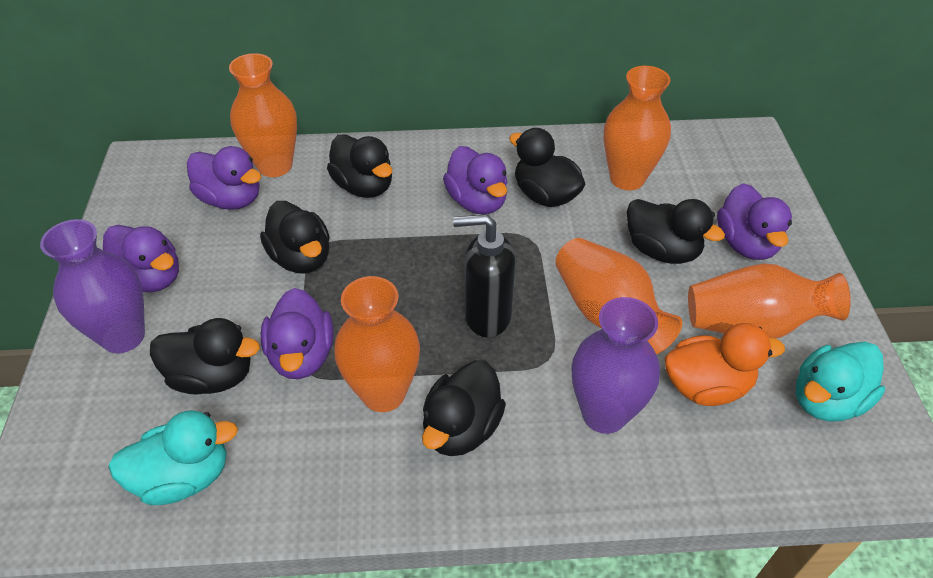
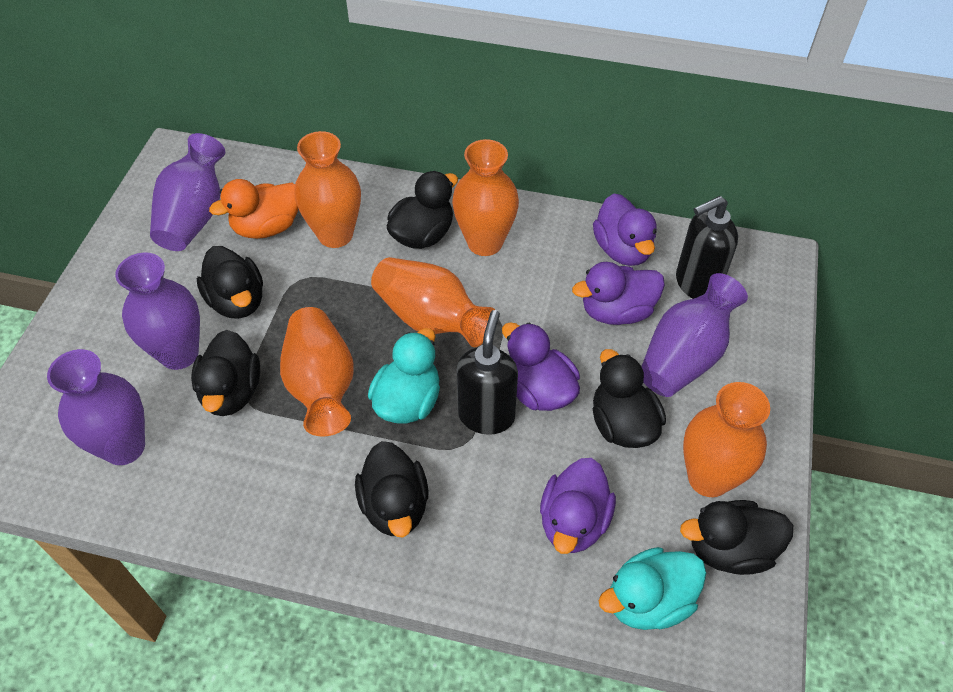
black soap dispenser: [453,214,516,338] = 1 -> [457,310,518,435] [676,196,738,299] = 2
purple duck: [103,225,179,292] [187,146,261,210] [261,288,334,379] [443,146,507,214] [717,183,792,260] = 5 -> [502,322,580,411] [540,458,616,554] [572,262,665,325] [593,193,657,266] = 4
purple vase: [40,219,145,353] [571,297,660,434] = 2 -> [47,349,145,465] [115,253,200,370] [150,133,225,251] [641,273,748,397] = 4

